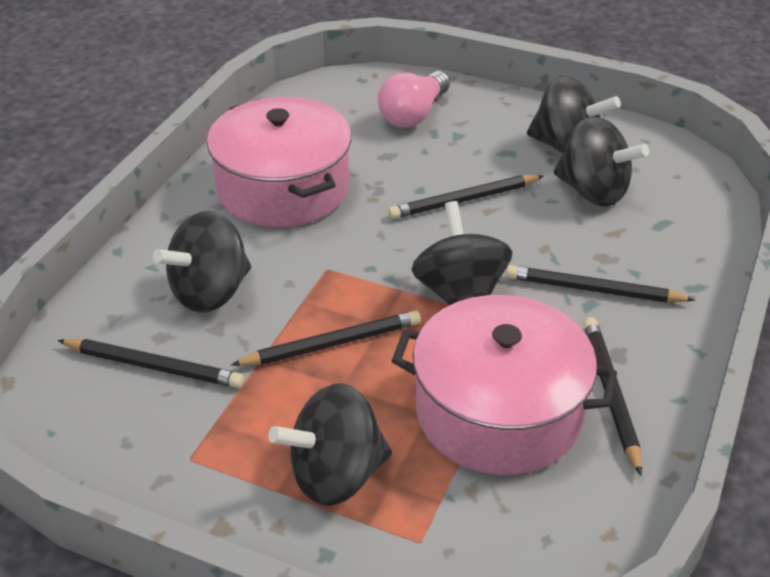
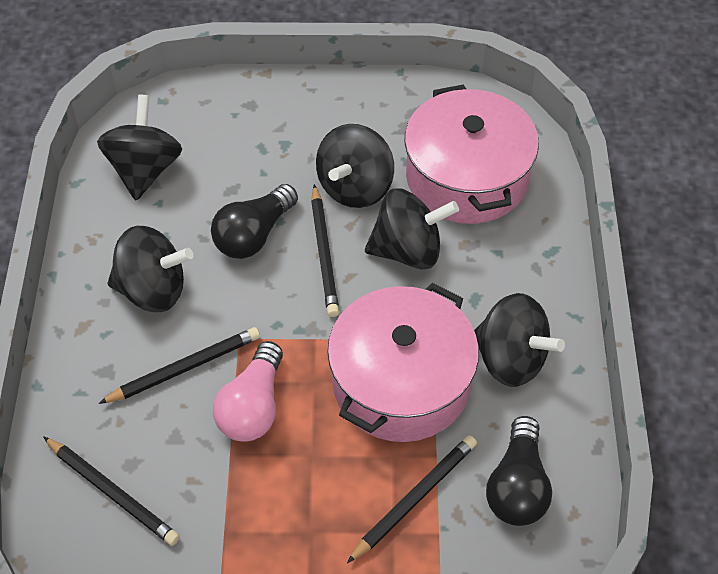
black light bulb: none = 0 -> [211,184,298,259] [486,416,552,526] = 2
black pencil: [57,339,244,388] [231,310,421,366] [388,175,543,219] [506,265,695,303] [583,317,642,475] = 5 -> [43,436,180,546] [99,327,260,404] [311,184,339,317] [347,435,477,563] = 4

